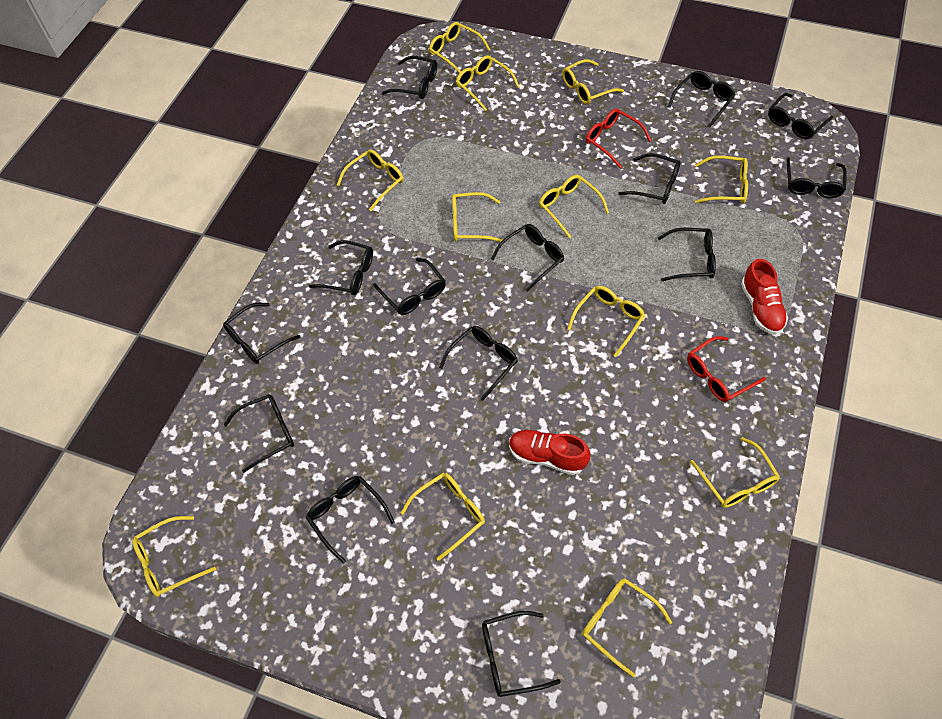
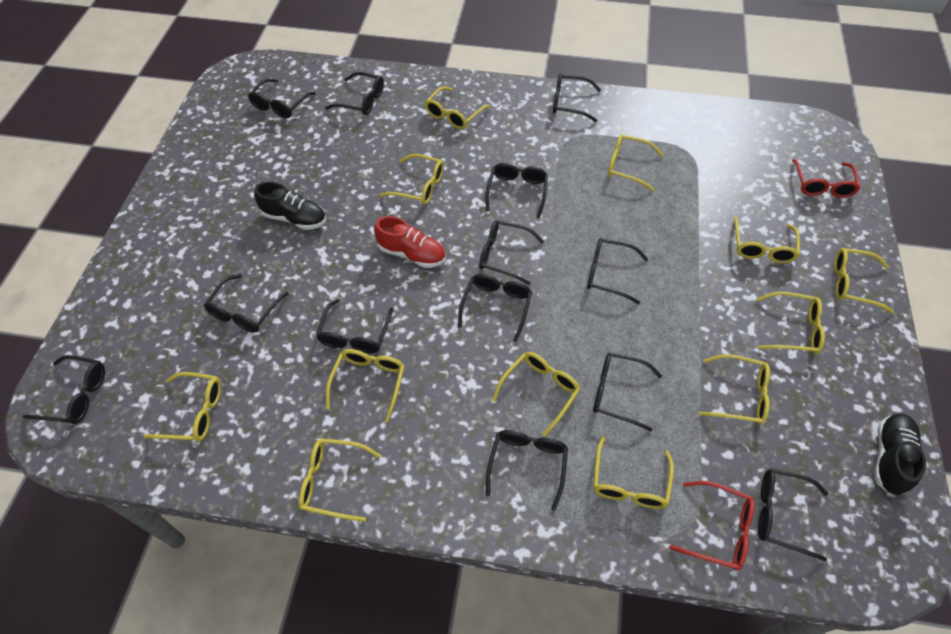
black glasses: [223,303,301,364] [224,394,294,473] [306,476,395,563] [309,240,373,295] [373,258,446,315] [382,56,437,99] [439,326,518,401] [482,611,561,697] [491,224,564,292] [618,153,681,204] [658,228,716,281] [668,71,736,128] [768,93,833,139] [787,157,847,198] = 14 -> [23,355,105,424] [204,274,289,332] [248,78,316,118] [316,299,393,353] [325,72,384,115] [458,274,532,342] [479,220,544,285] [485,163,548,219] [486,430,568,511] [553,74,601,122] [587,238,648,304] [593,352,662,431] [758,468,828,561] = 13
black shoe: none = 0 -> [254,182,326,230] [874,413,926,495] = 2
red shoe: [509,429,590,475] [741,259,788,335] = 2 -> [374,216,446,268] = 1

